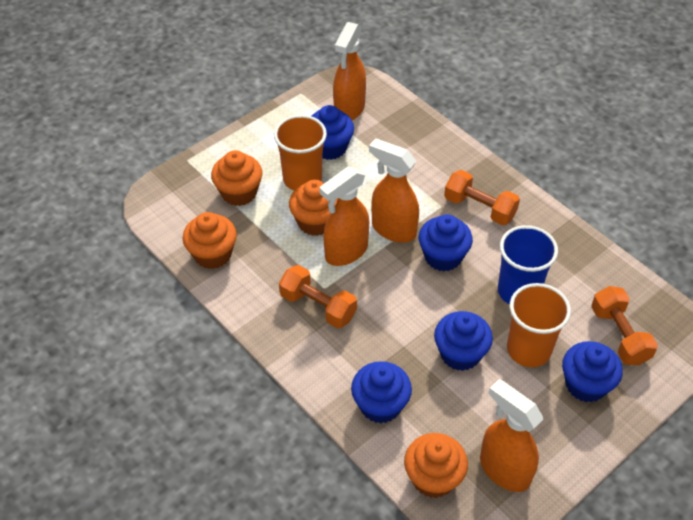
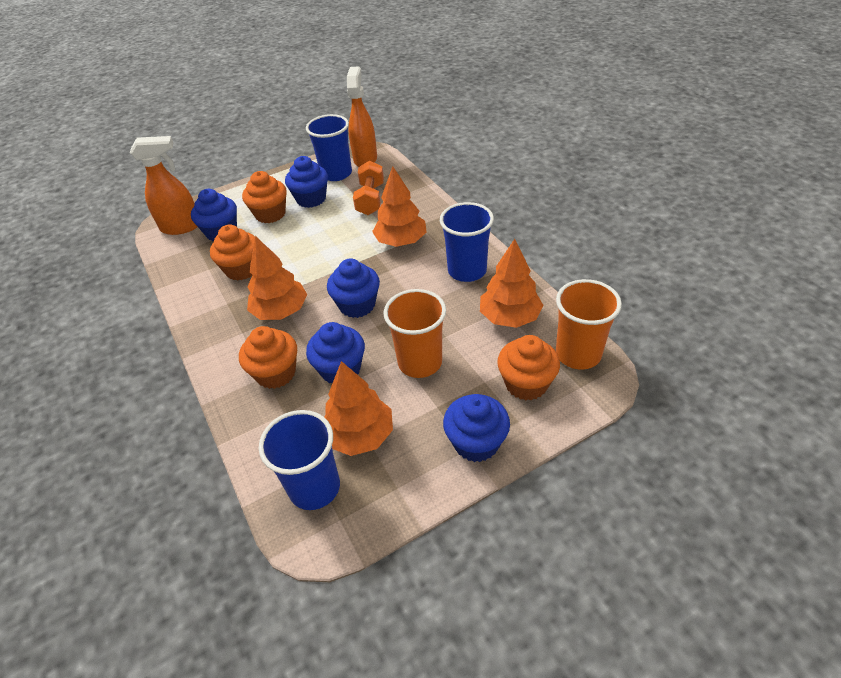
blue cup: [498,225,558,304] = 1 -> [259,410,340,510] [306,114,352,181] [440,202,494,282] = 3
orange dumbbell: [279,265,357,328] [444,170,520,225] [591,286,658,365] = 3 -> [353,161,384,215] = 1
orange spray bottle: [320,166,369,266] [333,22,366,120] [369,138,419,243] [480,379,543,492] = 4 -> [130,136,197,235] [347,66,377,167] = 2
orange tree: none = 0 -> [247,236,307,320] [324,361,393,456] [372,166,427,247] [480,239,543,328] = 4

